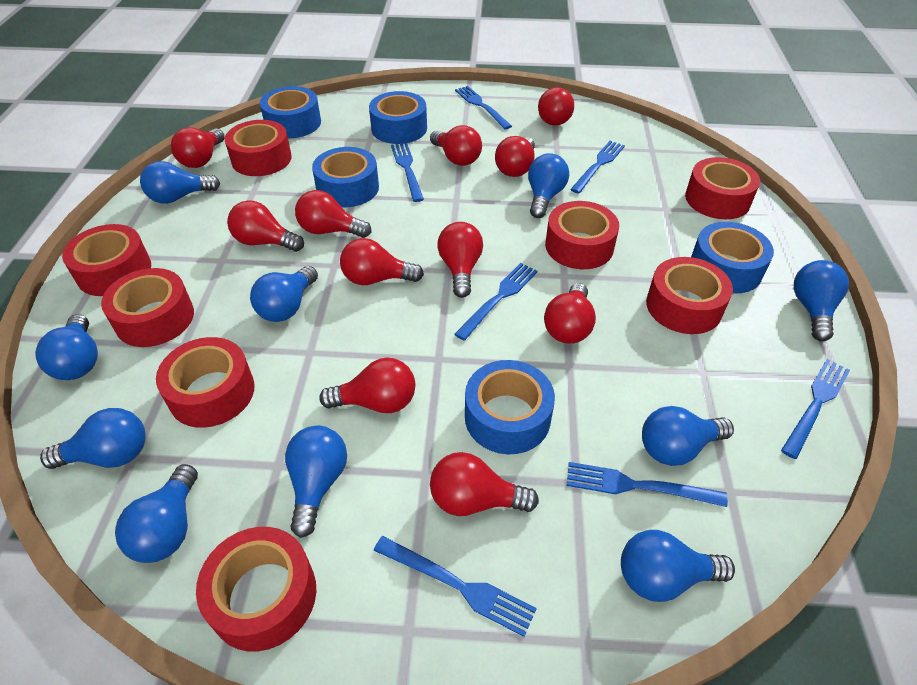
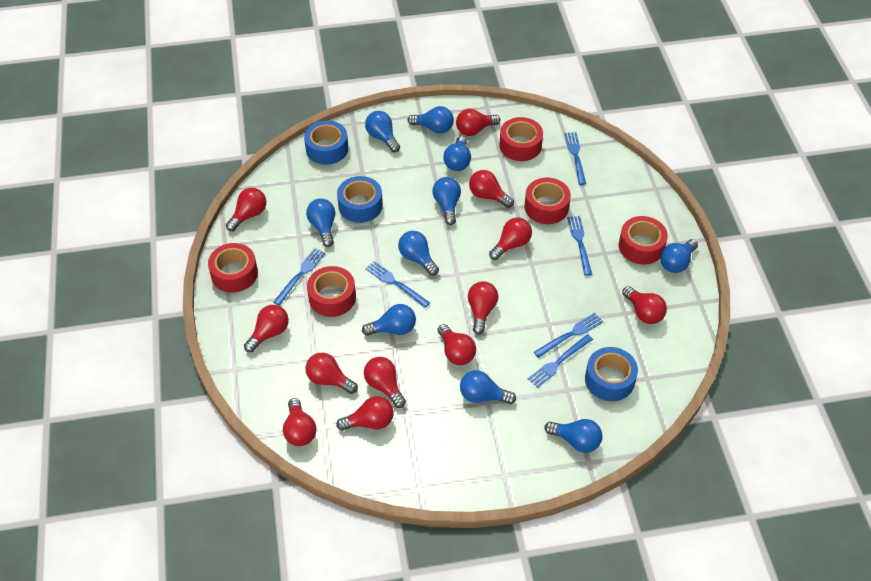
blue fork: [373,536,537,637] [391,143,424,202] [454,263,538,341] [455,86,512,129] [566,462,728,507] [570,141,625,194] [781,359,850,459] = 7 -> [274,248,326,306] [365,261,430,308] [528,334,593,388] [534,313,604,358] [565,132,586,185] [567,216,592,276] = 6
blue tape: [260,86,321,138] [312,147,379,207] [369,91,427,144] [465,360,555,454] [691,222,774,294] = 5 -> [304,120,348,165] [337,176,383,223] [585,347,638,401] = 3
red light bulb: [171,127,224,168] [227,200,304,252] [295,190,371,238] [319,357,415,413] [340,238,424,285] [430,125,482,166] [430,452,539,516] [437,222,483,298] [495,136,535,177] [538,87,574,126] [544,283,596,344] = 11 -> [226,188,266,231] [244,305,289,352] [283,398,316,446] [305,353,358,394] [336,396,394,431] [364,357,406,408] [437,324,476,365] [456,109,500,136] [468,281,498,334] [469,170,514,208] [489,217,532,260] [622,286,667,324] = 12
red tape: [62,224,151,296] [101,268,194,347] [156,337,254,428] [196,527,316,652] [225,120,292,176] [545,201,619,269] [646,257,733,334] [685,157,760,219] = 8 -> [208,243,258,293] [307,266,356,317] [499,117,543,161] [525,178,571,224] [619,216,668,264] = 5

